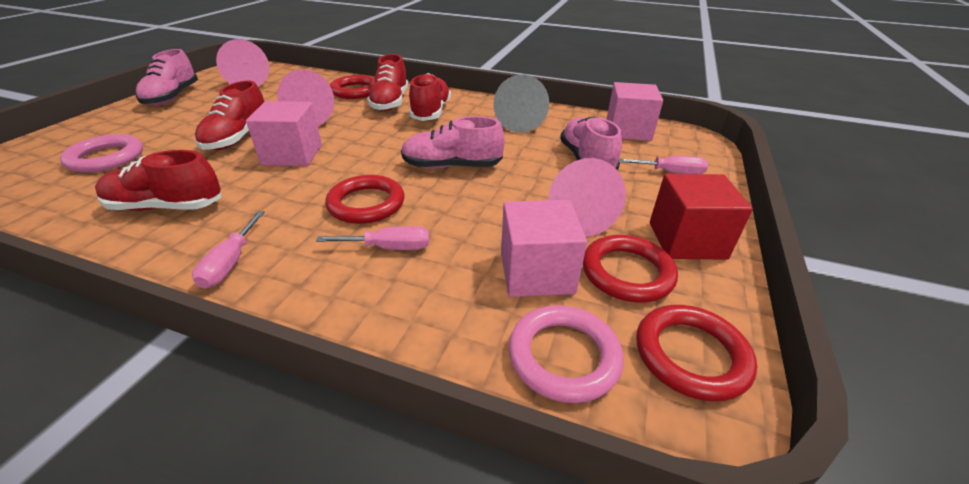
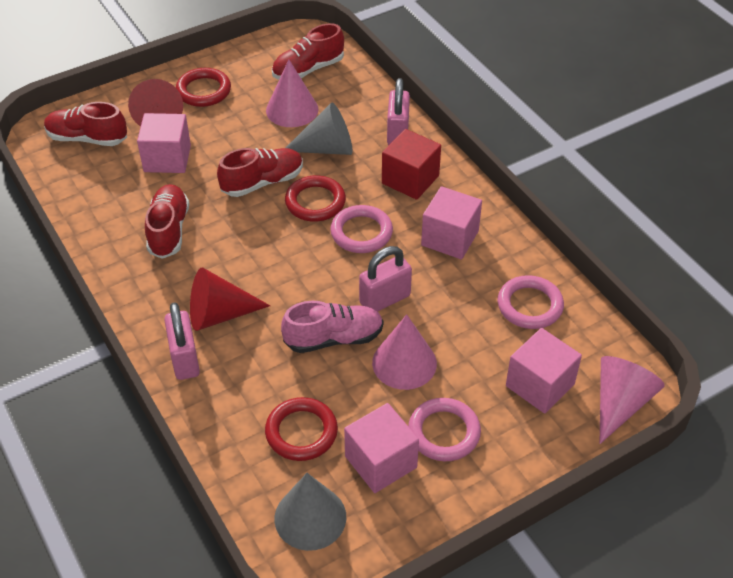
grey cone: [493,74,549,133] = 1 -> [275,473,346,551] [286,103,352,155] = 2
pink cube: [246,101,322,166] [501,200,587,297] [606,82,663,141] = 3 -> [137,113,191,173] [344,403,419,493] [421,186,482,259] [506,328,582,414] = 4
pink padlock: none = 0 -> [164,302,200,380] [359,246,412,311] [387,78,410,145] = 3
pink ring: [60,134,143,173] [509,305,623,403] = 2 -> [330,205,393,253] [408,398,481,461] [498,275,564,329] = 3
pink screwdriver: [192,211,265,289] [316,226,429,250] [618,156,708,174] = 3 -> none = 0
pink shoe: [136,49,198,106] [401,116,505,169] [560,116,622,171] = 3 -> [281,301,383,353] = 1
red cone: none = 0 -> [128,79,183,126] [190,267,270,331] = 2
red ring: [325,175,404,224] [330,75,375,99] [583,235,678,303] [636,305,757,402] = 4 -> [176,68,231,107] [265,397,338,461] [285,175,346,222] = 3

